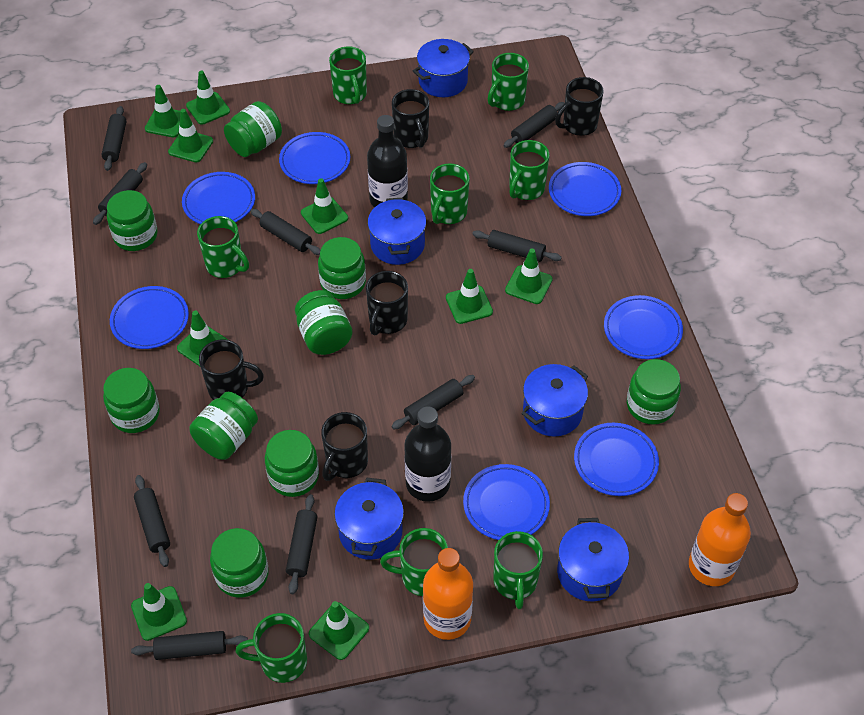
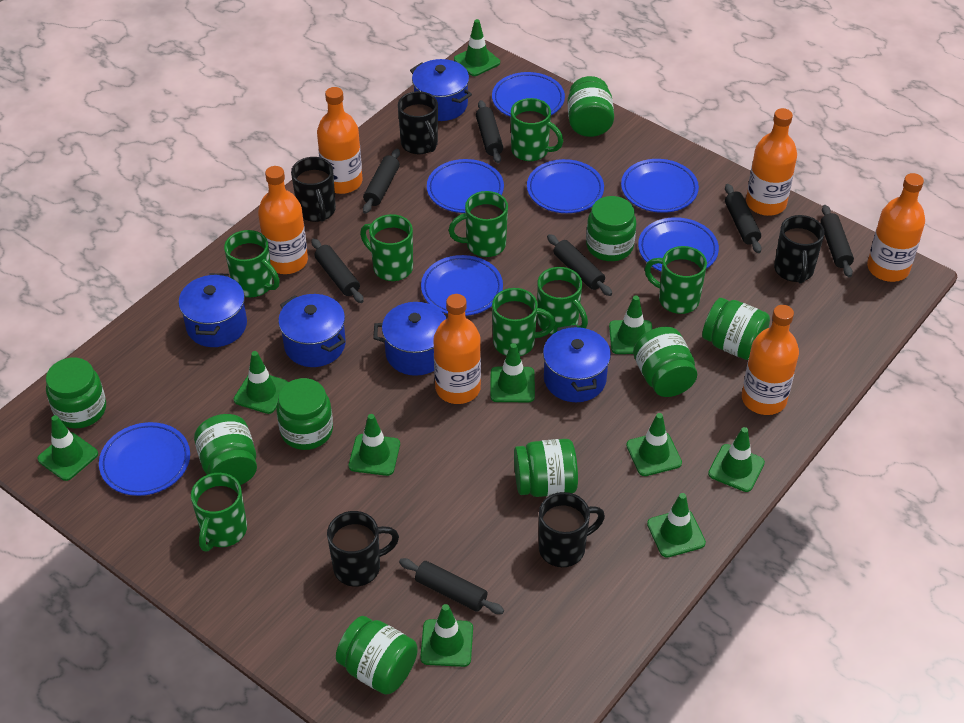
black bottle: [367,115,408,208] [404,406,451,502] = 2 -> none = 0
black rolling pin: [93,162,147,225] [101,106,127,171] [131,631,248,660] [134,475,170,567] [250,209,320,255] [286,494,318,594] [391,375,475,430] [472,230,562,262] [503,102,565,148] = 9 -> [311,238,364,303] [363,149,400,214] [399,558,504,614] [476,100,503,163] [547,234,612,296] [725,184,762,253] [820,205,854,278] = 7
green traffic cone: [131,583,187,641] [145,85,180,137] [168,109,213,162] [177,311,228,366] [186,71,230,125] [301,178,348,234] [309,601,369,660] [446,269,493,324] [505,249,553,304] = 9 -> [38,415,98,481] [234,351,288,414] [349,414,400,476] [420,604,473,667] [454,19,500,76] [490,343,535,402] [609,296,652,354] [626,413,682,476] [647,493,706,558] [708,427,765,492] = 10
orange bottle: [423,548,473,640] [689,493,751,586] = 2 -> [258,166,308,274] [317,87,362,194] [433,294,481,404] [742,305,799,415] [746,108,797,216] [867,173,925,282] = 6

